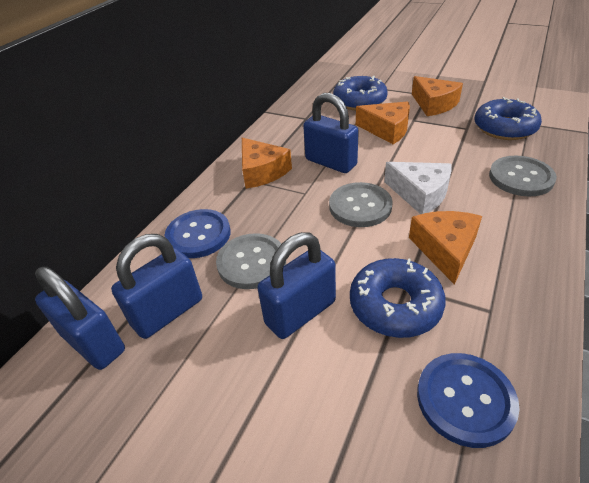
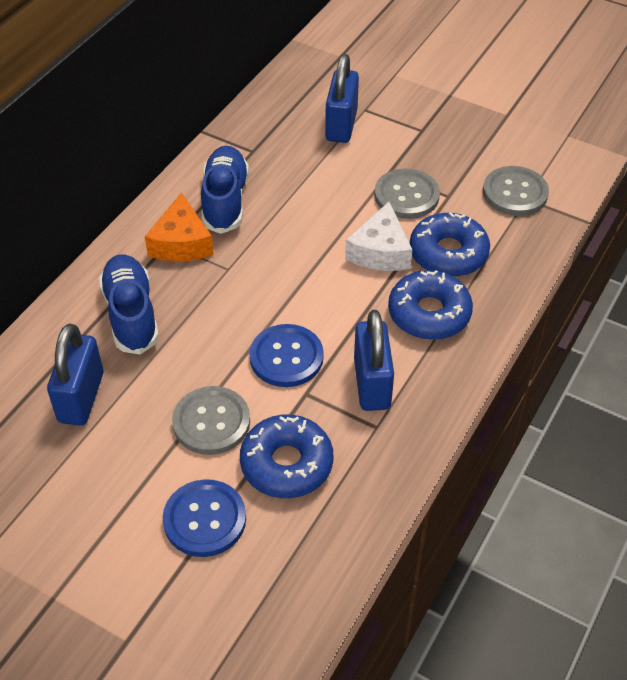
blue padlock: [35,267,125,370] [111,234,202,339] [258,232,336,339] [303,93,359,173] = 4 -> [47,324,103,426] [325,54,359,143] [354,310,394,411] = 3
blue shoe: none = 0 -> [99,254,159,355] [201,146,249,234] = 2
orange cheese: [242,138,292,189] [356,101,410,144] [409,211,482,285] [412,76,463,116] = 4 -> [145,192,214,261] = 1

